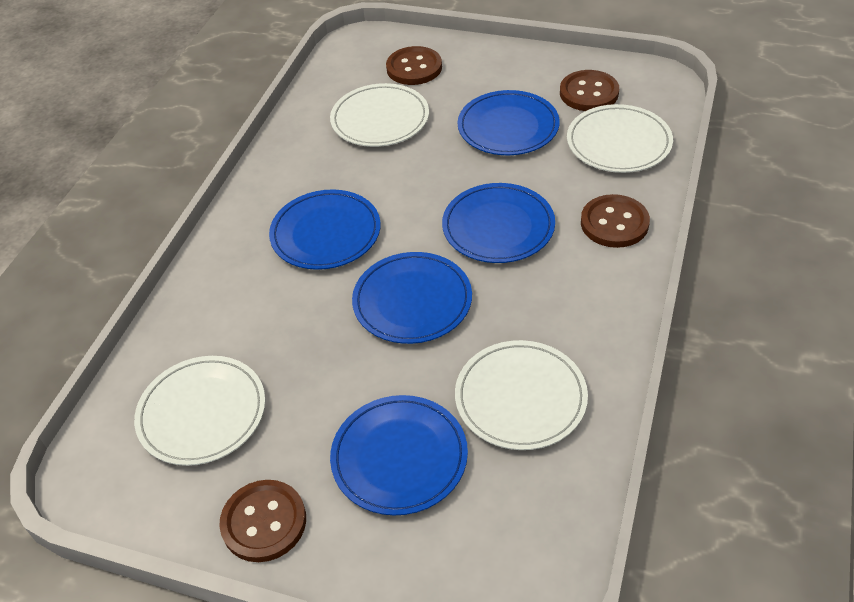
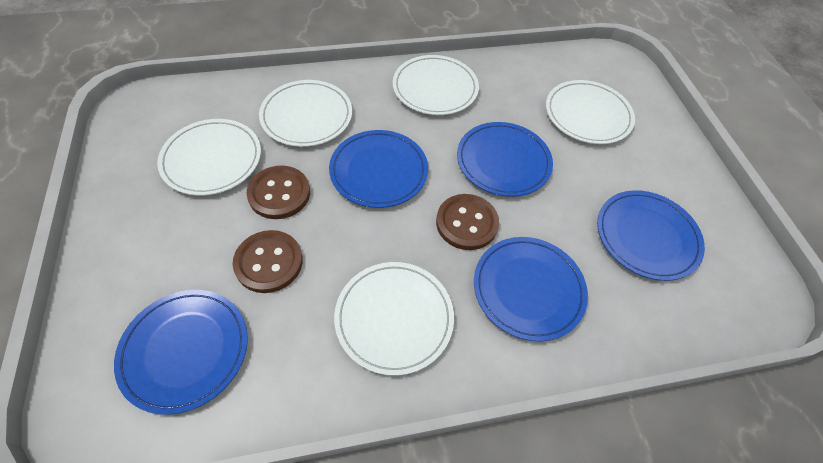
brown button: [219,480,306,562] [386,46,442,85] [560,70,619,111] [581,194,650,248] = 4 -> [233,230,303,293] [247,166,310,219] [436,194,499,250] = 3
white plate: [134,356,265,466] [330,83,429,147] [455,340,588,450] [567,104,673,173] = 4 -> [157,119,261,196] [259,80,352,147] [334,262,454,376] [393,55,479,115] [546,80,635,144] = 5

